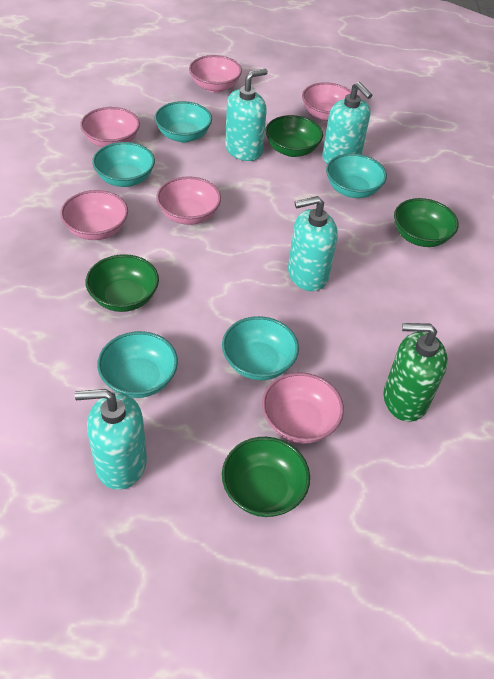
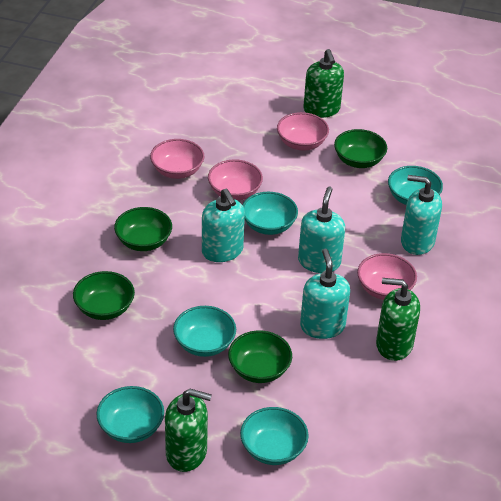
green soap dispenser: [383,323,448,422] = 1 -> [165,389,212,472] [303,49,344,118] [376,278,420,361] = 3
pink bowl: [60,190,128,240] [80,107,140,147] [156,176,221,225] [189,55,242,93] [262,372,344,444] [302,82,351,121] = 6 -> [150,139,204,179] [208,159,263,201] [277,112,329,151] [357,253,417,300] = 4

